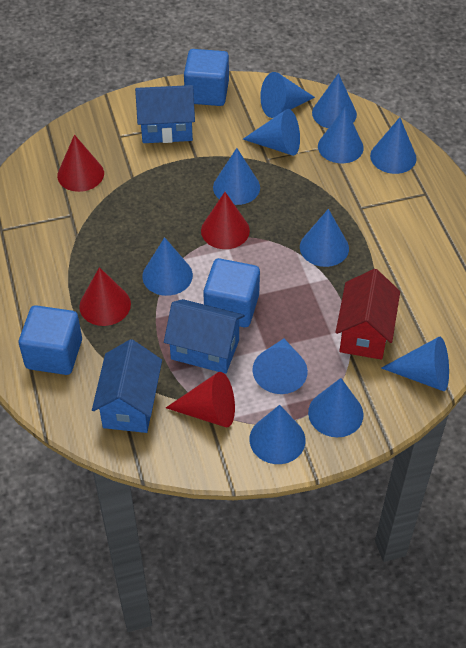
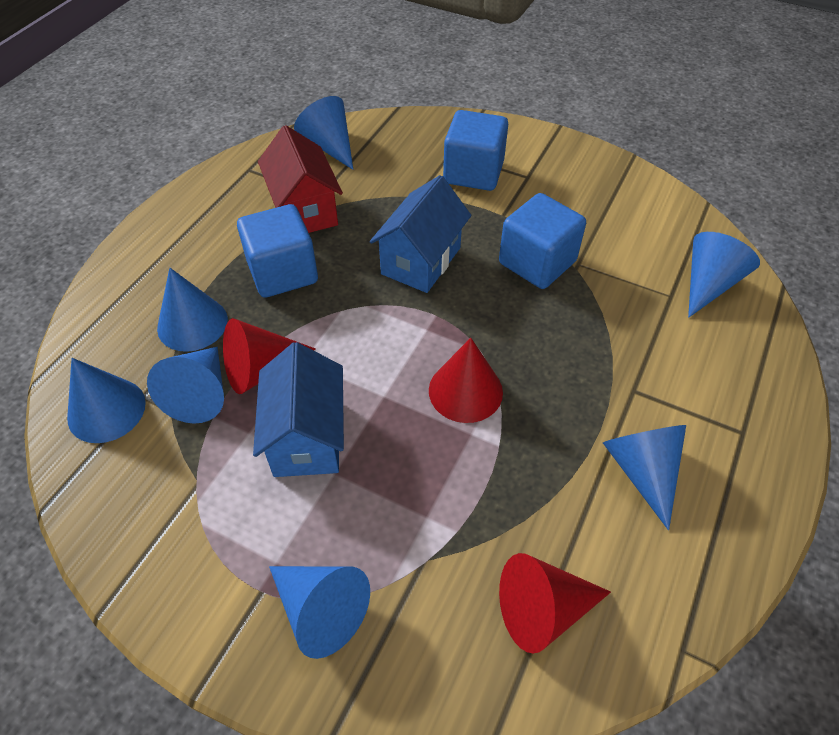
blue cone: [142,237,193,296] [213,148,260,205] [243,109,300,156] [249,405,305,464] [253,338,308,394] [260,72,315,118] [300,209,349,267] [308,378,363,437] [312,73,357,128] [318,107,364,163] [370,117,417,174] [381,337,449,391] = 12 -> [67,358,146,443] [147,347,224,424] [157,268,228,352] [269,566,370,659] [294,96,353,170] [603,425,686,530] [688,232,760,318] = 7
blue house: [92,339,162,433] [135,85,195,143] [164,299,245,374] = 3 -> [253,342,344,477] [370,175,471,293] = 2
red cone: [57,135,104,192] [79,267,131,326] [166,372,235,427] [201,192,250,249] = 4 -> [223,318,316,394] [429,338,503,423] [499,553,611,653] = 3

